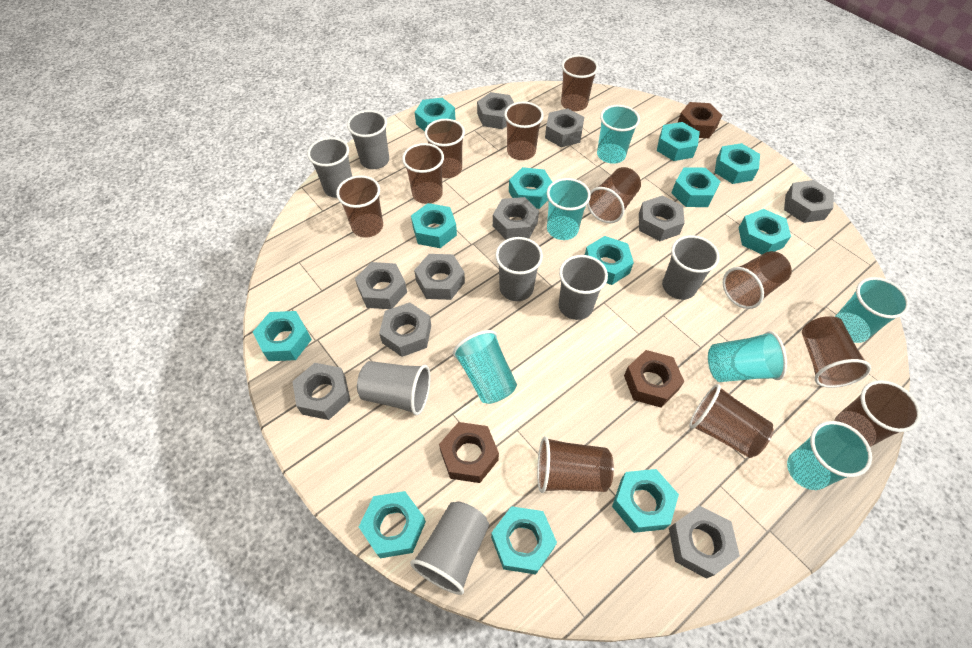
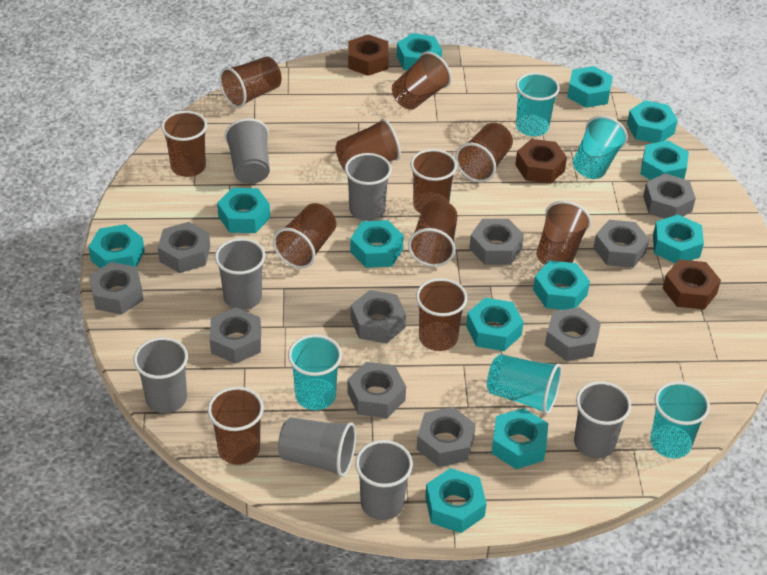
turquoise cup: [453,330,517,404] [547,178,591,240] [597,105,640,164] [708,331,787,382] [787,421,872,490] [835,277,910,343] = 6 -> [288,335,342,410] [487,354,562,415] [516,72,560,136] [573,115,628,179] [650,381,710,459] = 5

